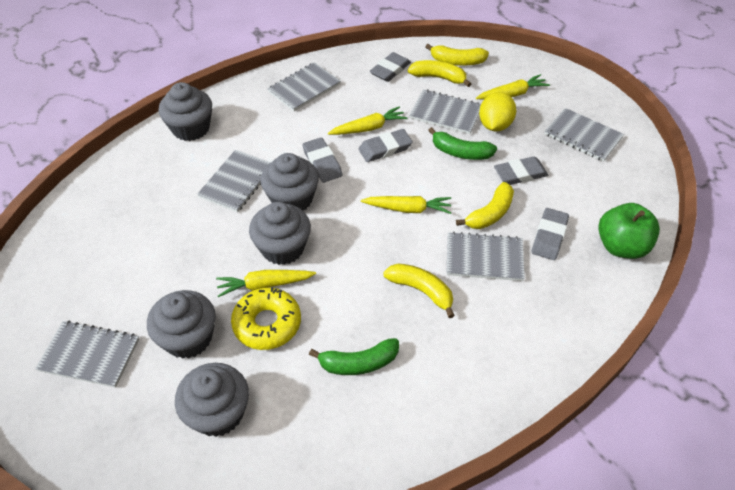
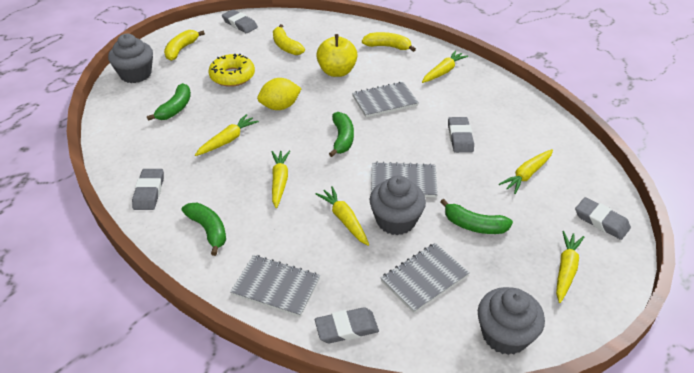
green apple: [598,203,660,259] = 1 -> none = 0
green banana: [309,338,399,375] [428,127,497,160] = 2 -> [147,83,191,121] [182,203,226,256] [329,112,354,157] [440,199,513,234] = 4
grey cupcake: [147,290,216,359] [159,82,212,141] [175,363,249,437] [249,202,311,265] [261,153,319,210] = 5 -> [108,34,153,83] [369,175,426,235] [478,287,545,355] = 3
grey notebook: [35,321,139,388] [197,150,271,212] [267,62,341,111] [409,89,481,134] [446,232,525,281] [545,108,624,162] = 6 -> [230,255,320,317] [352,82,419,117] [371,162,438,197] [381,243,470,313] = 4
yellow apple: none = 0 -> [316,34,357,77] = 1
yellow banana: [383,263,455,318] [408,60,471,87] [425,44,489,66] [456,182,514,229] = 4 -> [164,30,205,61] [273,24,305,55] [362,32,416,52] = 3
yellow carrot: [216,270,316,297] [328,106,407,135] [361,196,452,214] [476,74,550,100] = 4 -> [195,114,259,156] [271,150,290,208] [316,186,369,246] [422,50,468,83] [499,149,553,194] [556,231,584,303] = 6

